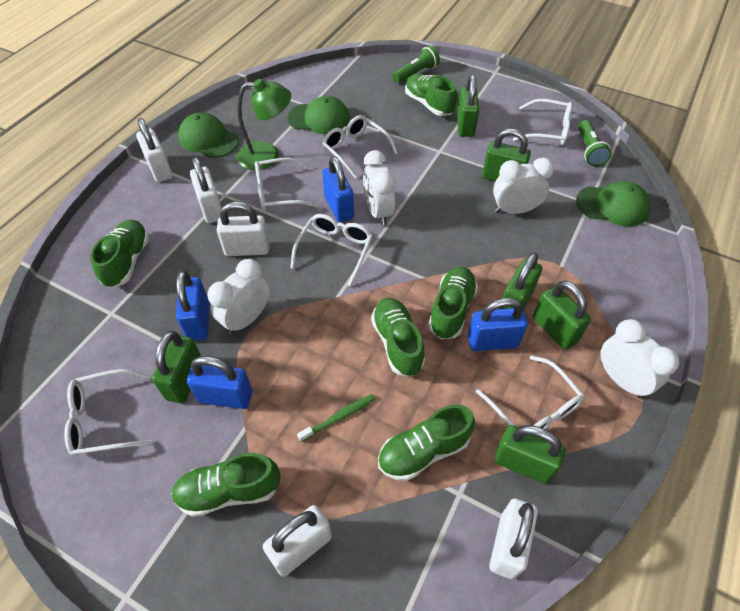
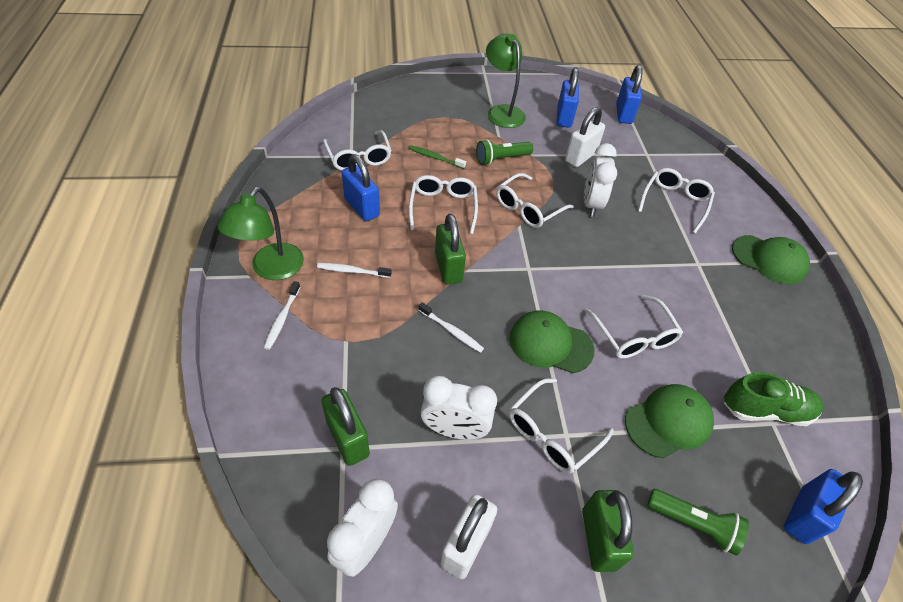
green lamp: [237,79,291,170] = 1 -> [217,187,304,280] [486,34,526,128] = 2
green padlock: [152,331,201,403] [457,75,479,137] [482,129,531,181] [494,425,566,484] [499,252,543,310] [533,280,591,350] = 6 -> [321,387,370,466] [435,214,466,284] [582,490,634,572] = 3
green shoe: [90,220,149,288] [171,453,280,517] [371,298,425,377] [378,404,475,481] [405,74,457,116] [428,267,478,339] = 6 -> [724,372,824,426] = 1
white clock: [208,259,269,335] [363,150,395,226] [493,158,554,214] [600,319,679,399] = 4 -> [327,479,398,577] [421,376,497,440] [584,143,617,217] = 3
white padlock: [136,118,172,182] [190,157,222,223] [217,202,269,256] [263,505,332,576] [489,499,538,579] = 5 -> [441,494,497,579] [565,107,605,167] = 2
white toothbrush: none = 0 -> [264,281,300,350] [317,263,392,278] [418,302,484,353] = 3

